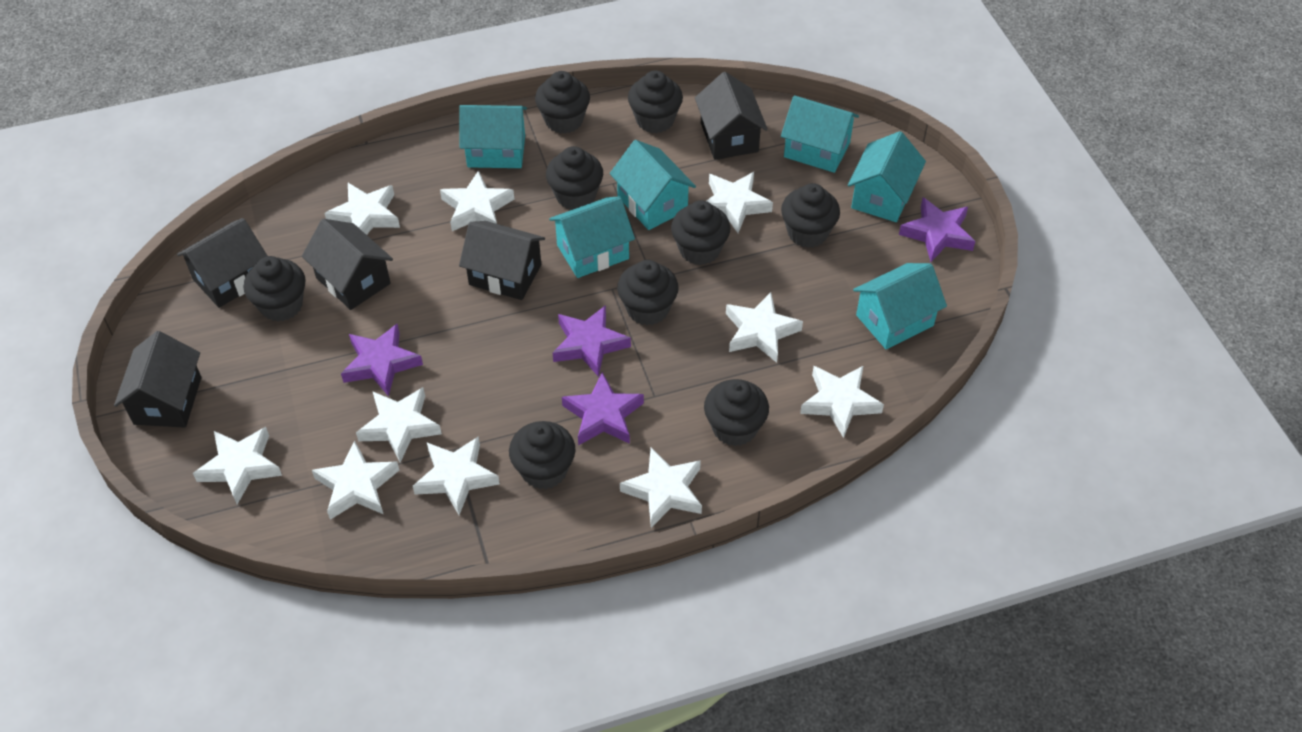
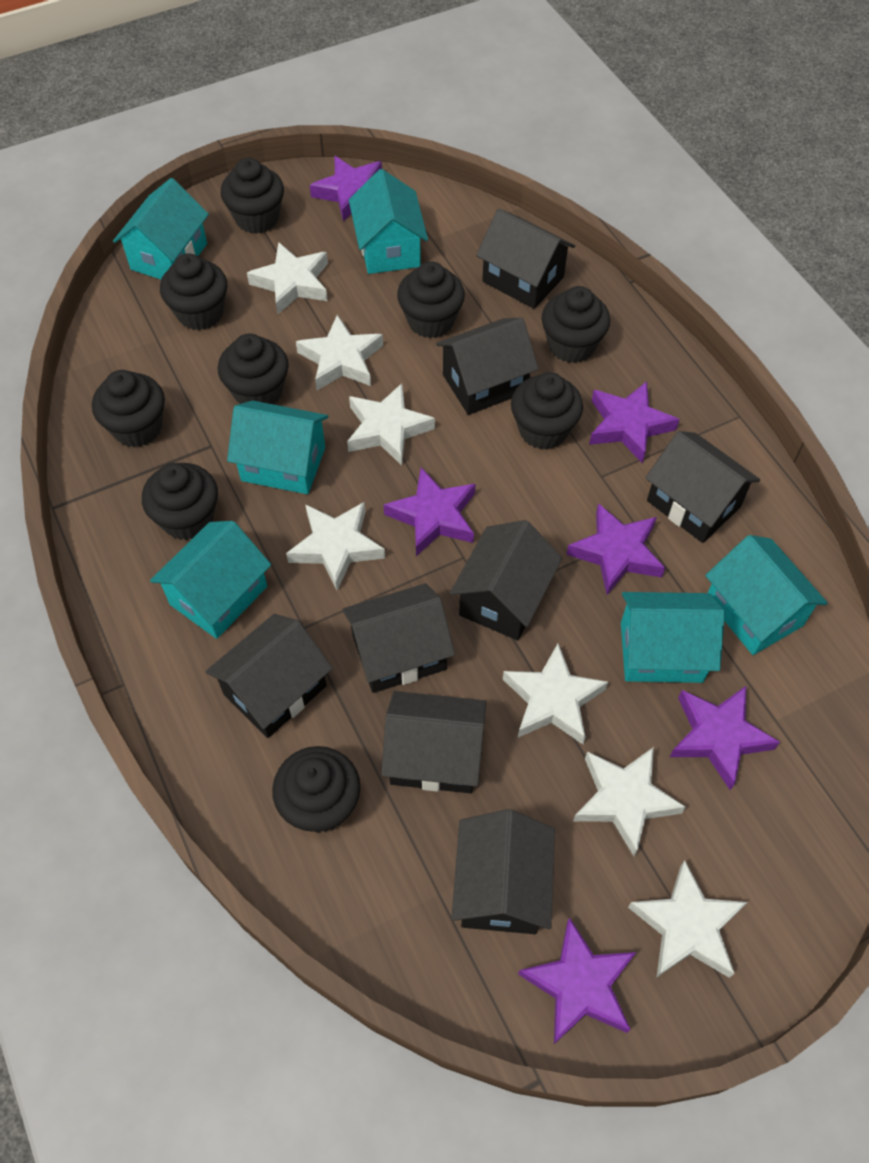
black house: [114,331,201,428] [177,218,267,308] [302,219,393,310] [459,221,545,300] [695,72,768,160] = 5 -> [205,614,333,738] [342,583,455,693] [381,691,486,793] [436,318,538,415] [450,520,562,640] [451,809,555,934] [476,209,575,309] [645,431,760,543] = 8
purple star: [341,324,423,397] [553,305,631,377] [562,372,644,445] [899,197,975,262] = 4 -> [310,156,382,222] [384,468,475,556] [518,917,636,1044] [566,503,665,595] [589,381,679,463] [670,686,780,790] = 6
white star: [193,427,282,504] [312,440,399,520] [324,183,400,235] [356,387,442,462] [413,436,500,515] [440,170,514,231] [620,448,702,528] [707,172,773,233] [726,292,803,363] [800,365,884,438] = 10 -> [247,242,328,314] [286,502,385,590] [296,315,383,390] [347,383,435,466] [503,644,608,744] [573,747,686,856] [628,861,747,978] = 7

